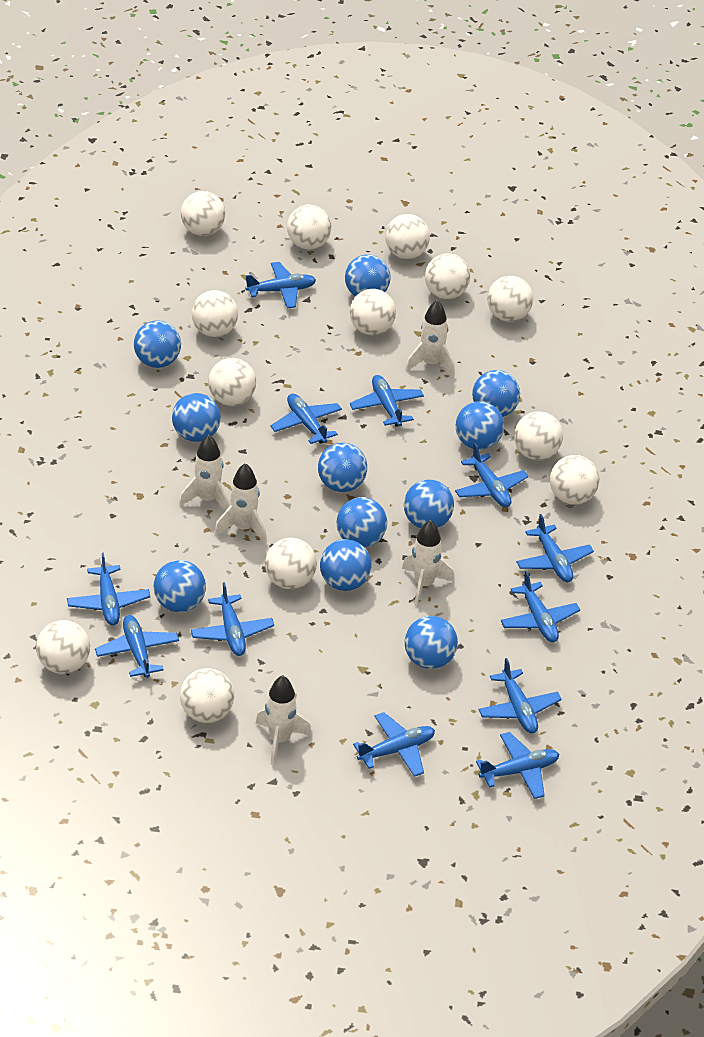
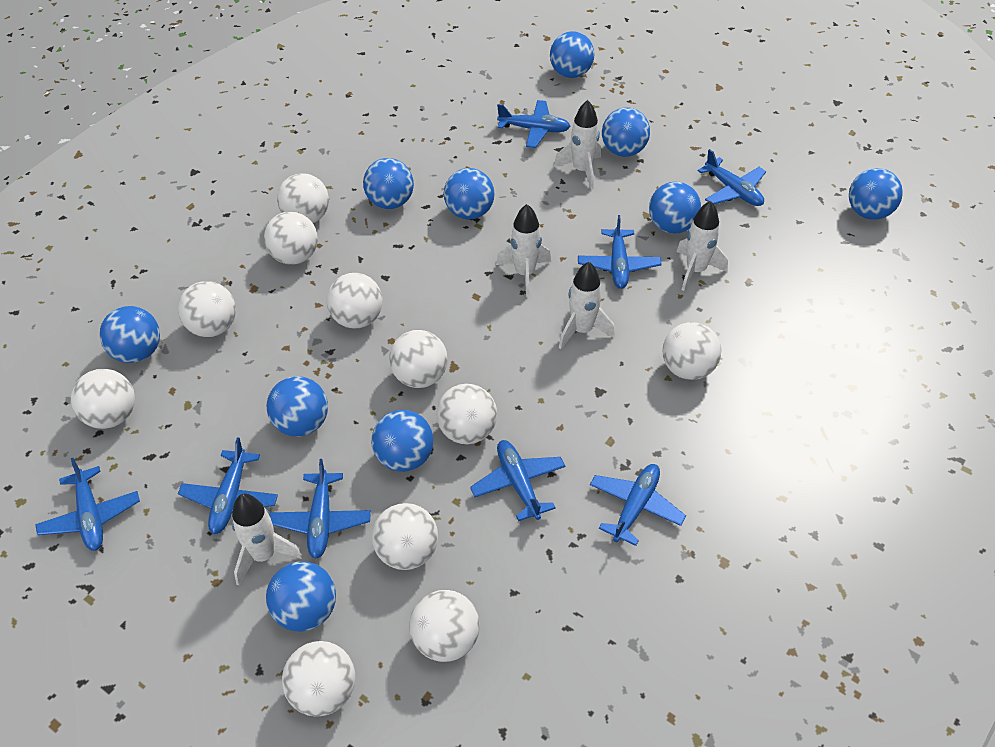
blue ball: [134,320,181,368] [153,560,206,613] [172,393,221,442] [318,443,367,492] [320,539,372,591] [337,497,387,548] [345,254,391,296] [404,480,454,528] [405,616,458,669] [456,401,504,450] [472,370,520,417] = 11 -> [100,306,160,363] [266,561,336,632] [267,376,328,437] [363,158,414,209] [371,410,433,472] [444,168,495,220] [550,31,594,78] [602,107,650,157] [649,182,701,234] [849,168,903,220] = 10
blue plane: [67,553,150,625] [95,615,179,678] [191,582,274,656] [245,262,316,308] [270,394,342,444] [350,375,424,427] [353,712,435,777] [455,443,529,508] [476,732,559,799] [478,658,562,734] [501,571,580,642] [516,514,594,582] = 12 -> [35,458,140,551] [178,437,278,534] [270,459,371,559] [470,440,565,521] [497,100,571,148] [578,215,662,289] [590,464,686,546] [698,149,766,206] = 8
white ball: [36,620,90,674] [180,668,234,723] [181,191,225,236] [191,290,238,337] [208,358,256,406] [265,538,317,589] [287,204,332,249] [350,289,396,335] [385,214,430,259] [425,253,470,299] [487,276,533,322] [514,411,563,460] [550,455,599,505] = 13 -> [71,369,135,429] [178,281,236,337] [264,211,318,265] [277,173,329,223] [282,641,355,717] [326,273,383,328] [372,503,438,570] [389,330,448,388] [409,590,480,662] [437,384,497,444] [663,322,721,380] = 11

